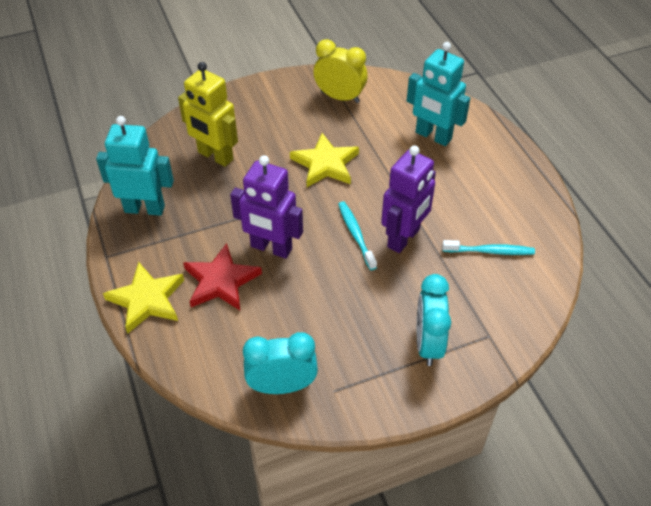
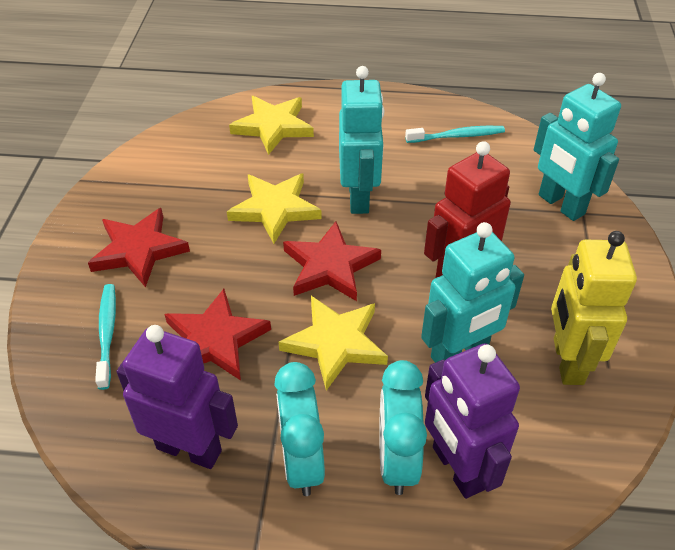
red robot: none = 0 -> [424,141,511,278] = 1
red star: [183,243,262,310] = 1 -> [88,208,190,288] [164,289,271,380] [283,221,381,301] = 3
turquoise robot: [96,116,174,216] [407,42,470,146] = 2 -> [339,66,384,214] [421,222,524,363] [534,73,621,221] = 3
yellow clock: [314,39,368,103] = 1 -> none = 0
yellow star: [103,262,184,334] [290,133,359,187] = 2 -> [227,173,322,244] [229,96,314,155] [279,296,388,391] = 3

